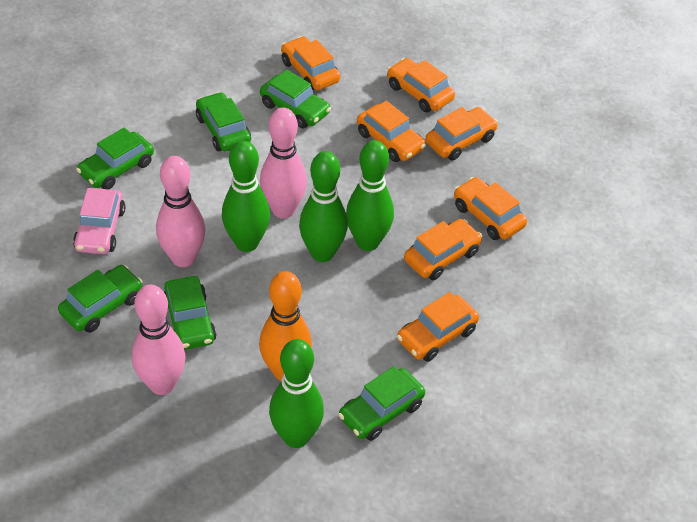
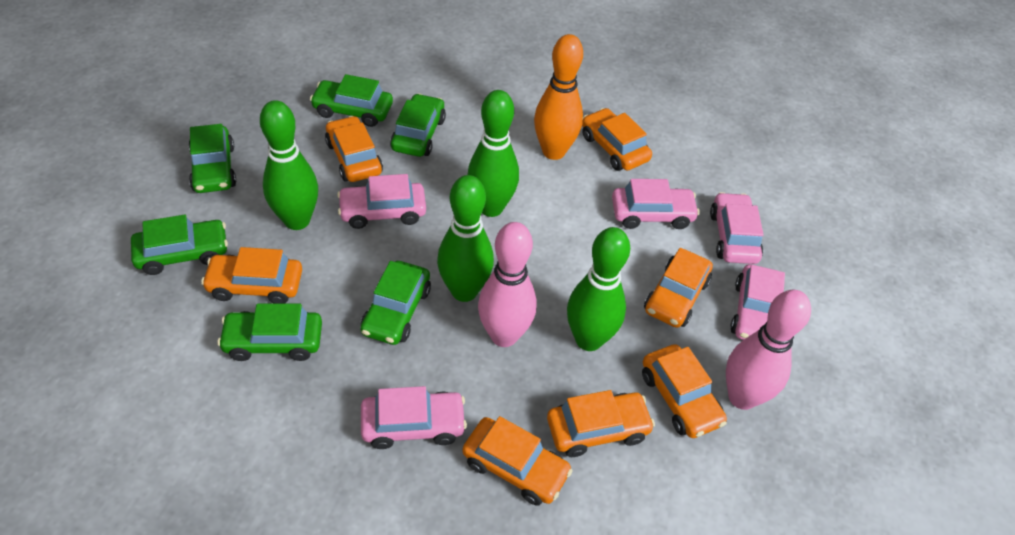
pink bowling pin: [132,284,186,395] [156,156,205,267] [260,107,307,219] = 3 -> [478,222,537,347] [726,290,811,410] = 2
pink car: [73,188,125,254] = 1 -> [337,174,426,229] [361,386,467,449] [612,179,700,229] [710,192,764,264] [730,264,785,340] = 5

